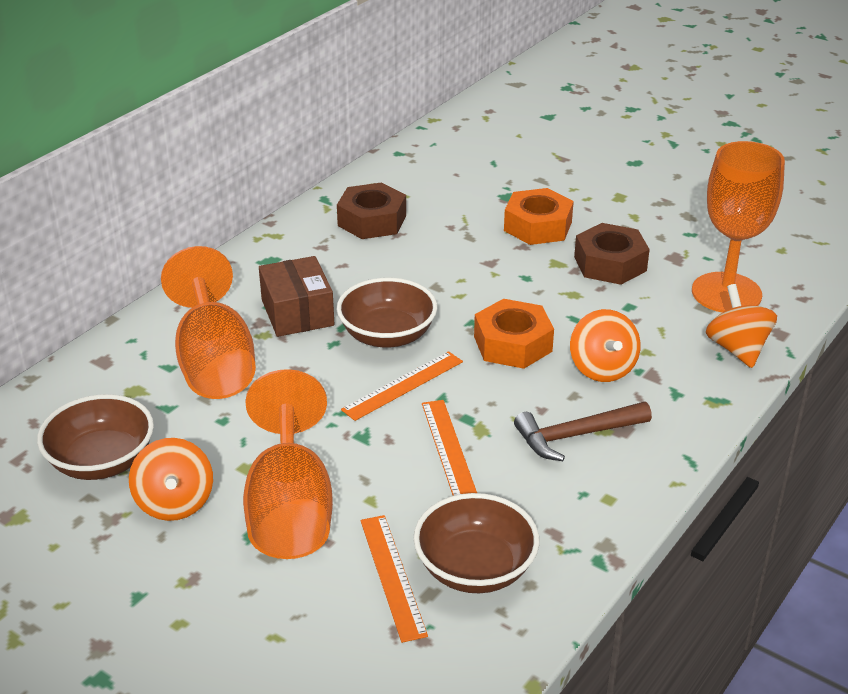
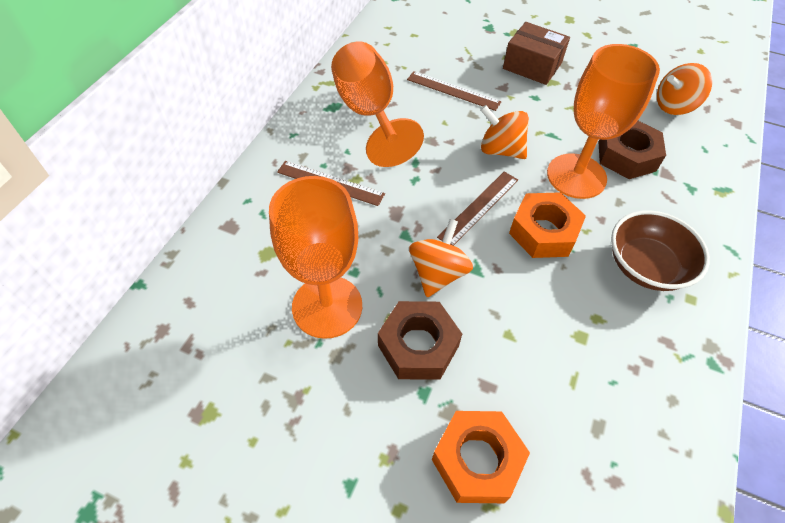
brown bowl: [37,394,154,480] [337,278,437,348] [413,493,540,593] = 3 -> [611,210,710,291] = 1
brown hammer: [514,402,652,461] = 1 -> none = 0
brown ruler: none = 0 -> [277,161,385,206] [407,71,502,111] [437,171,518,246] = 3
orange ruler: [341,351,463,421] [360,515,428,643] [422,400,477,496] = 3 -> none = 0

